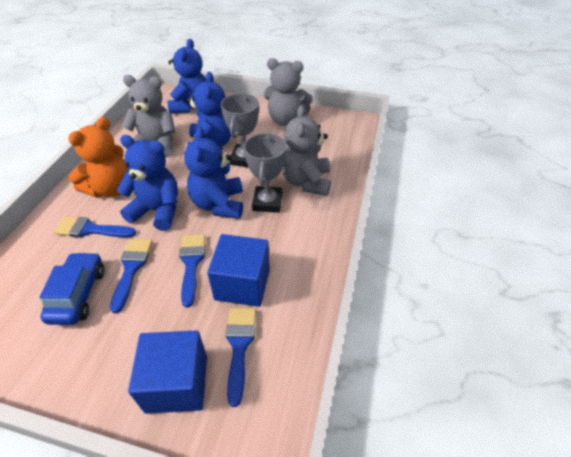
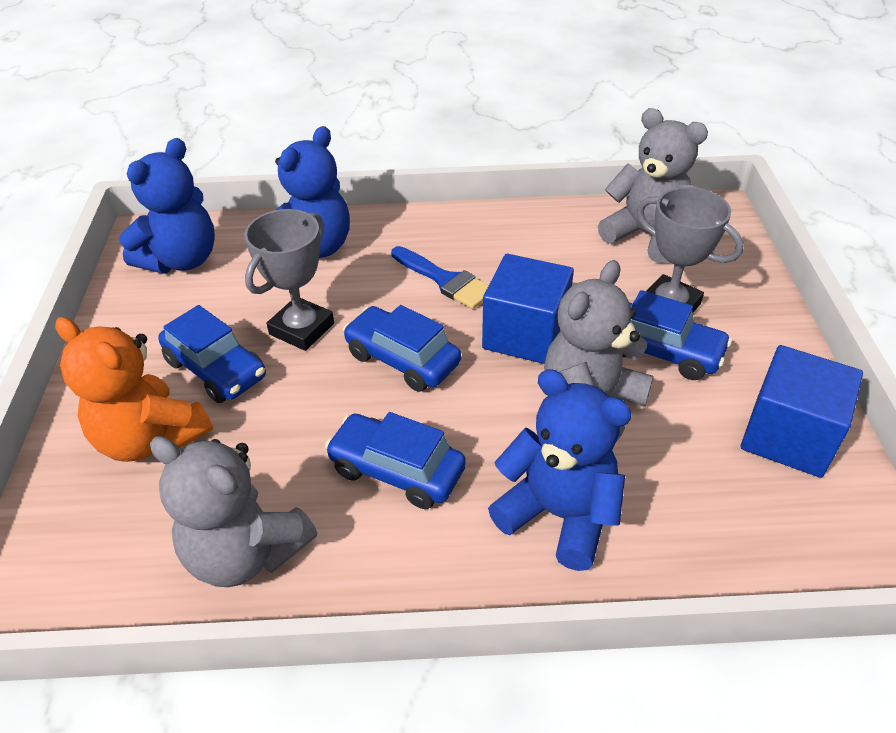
blue brush: [54,217,136,238] [110,239,152,313] [179,234,206,307] [226,308,256,407] = 4 -> [391,246,489,309] = 1
blue car: [39,252,104,325] = 1 -> [158,305,266,403] [325,412,466,509] [343,305,461,392] [622,290,732,380] = 4
blue teddy bear: [117,135,178,231] [167,39,207,114] [184,127,243,219] [187,72,231,146] = 4 -> [119,138,215,274] [275,126,350,258] [488,369,632,571] = 3

